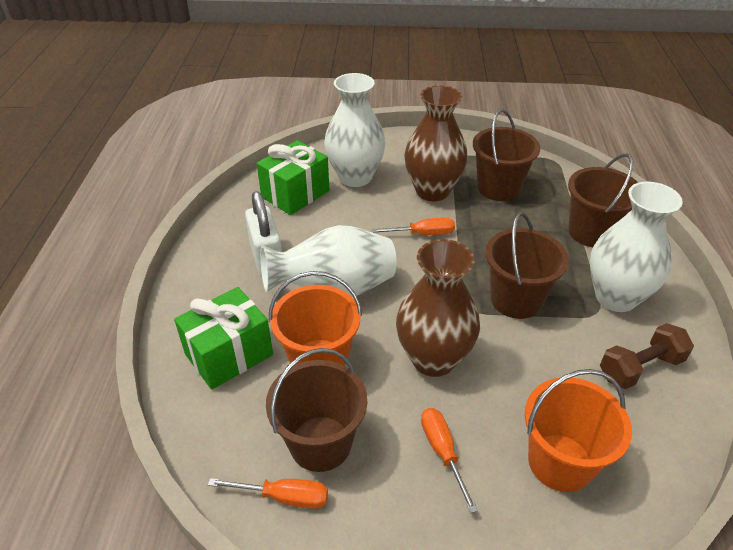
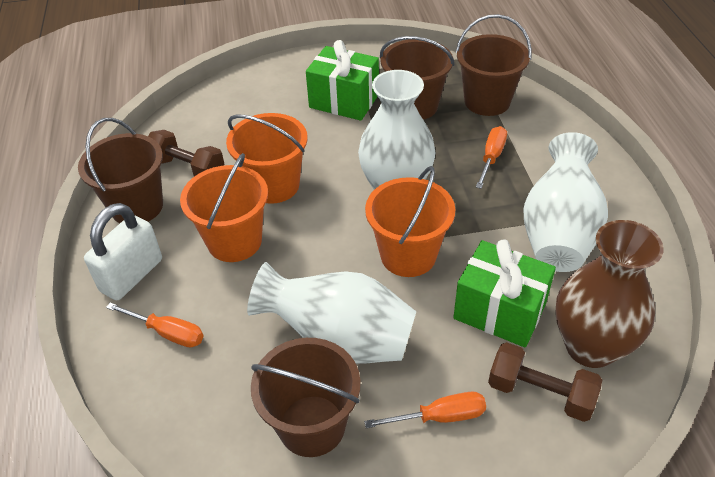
brown dumbbell: [600,323,694,389] = 1 -> [148,130,225,176] [488,342,602,422] = 2
brown vase: [396,239,480,377] [404,85,468,201] = 2 -> [555,220,664,368] = 1
orange bucket: [269,271,362,366] [525,369,632,492] = 2 -> [180,153,268,262] [226,113,308,204] [365,166,455,277] = 3

